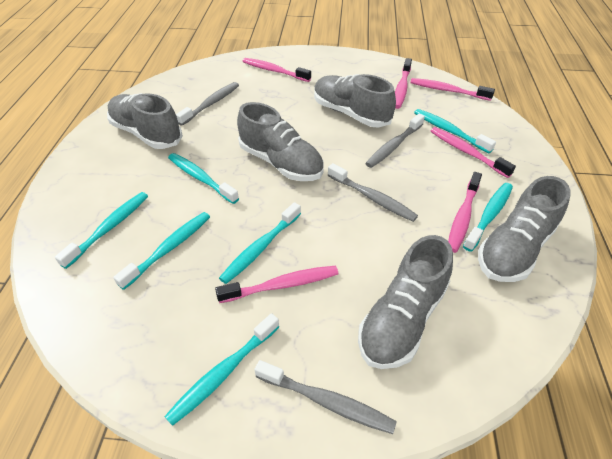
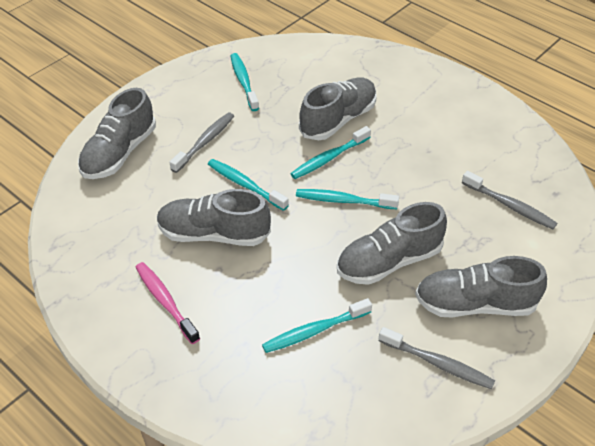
grey toothbrush: [176,82,239,126] [255,360,397,434] [328,163,418,222] [365,114,425,168] = 4 -> [169,113,234,173] [378,327,495,389] [462,171,557,229] = 3
pink toothbrush: [215,266,338,303] [243,58,311,82] [395,58,412,109] [410,78,495,101] [431,127,516,178] [448,172,482,253] = 6 -> [135,262,200,344] = 1
turquoise toothbrush: [55,192,148,269] [113,212,210,290] [164,313,279,426] [168,153,239,204] [219,202,301,284] [414,109,496,153] [463,183,513,252] = 7 -> [208,159,289,211] [230,53,259,111] [262,298,372,353] [290,126,371,179] [296,189,399,209] = 5

